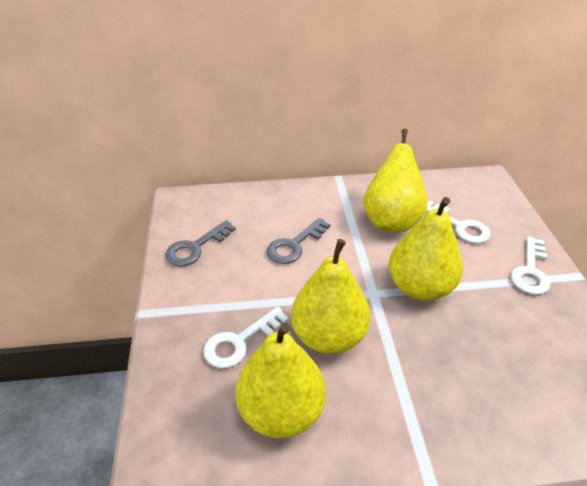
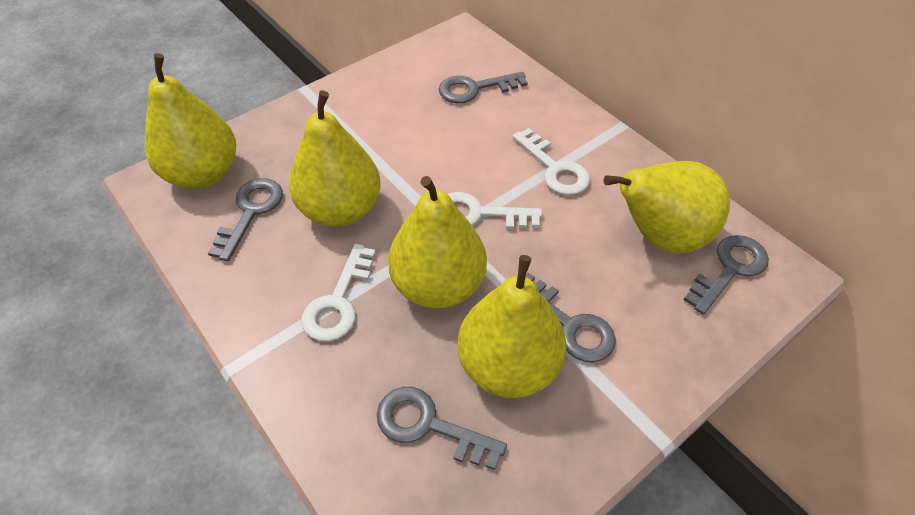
grey key: [165,220,236,267] [267,218,331,264] = 2 -> [208,178,283,262] [377,387,507,470] [439,72,528,103] [526,273,616,362] [684,235,769,315] = 5
yellow pear: [235,323,326,439] [291,239,371,354] [363,129,428,232] [389,197,463,301] = 4 -> [145,53,236,189] [289,90,381,227] [388,176,487,308] [457,255,566,398] [604,161,730,254] = 5

